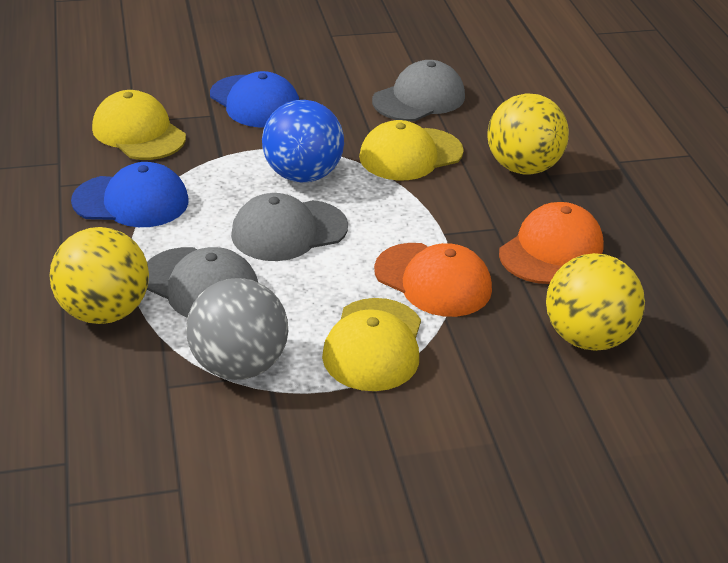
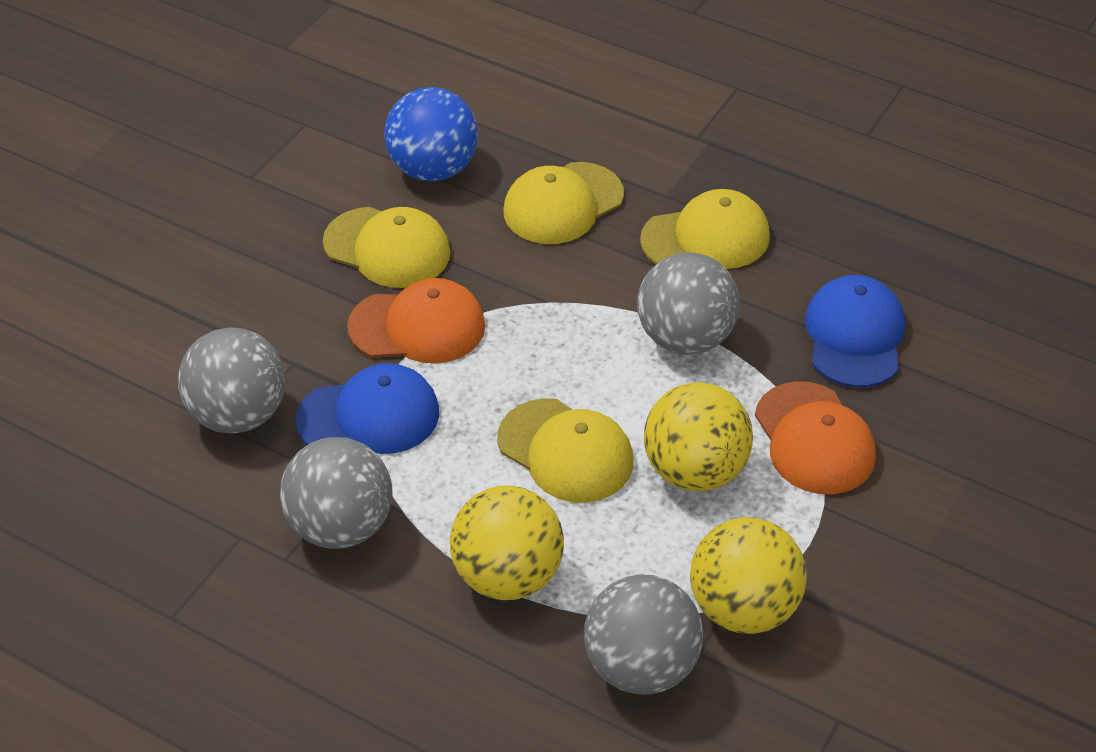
grey ball: [186,278,288,380] = 1 -> [178,327,285,434] [280,437,393,549] [584,574,703,695] [637,252,740,355] = 4
grey cap: [147,247,258,318] [231,193,348,261] [372,60,465,121] = 3 -> none = 0
yellow cap: [92,90,186,160] [322,298,421,391] [359,120,464,180] = 3 -> [323,207,451,288] [497,398,633,503] [504,162,624,244] [640,189,770,269] = 4

